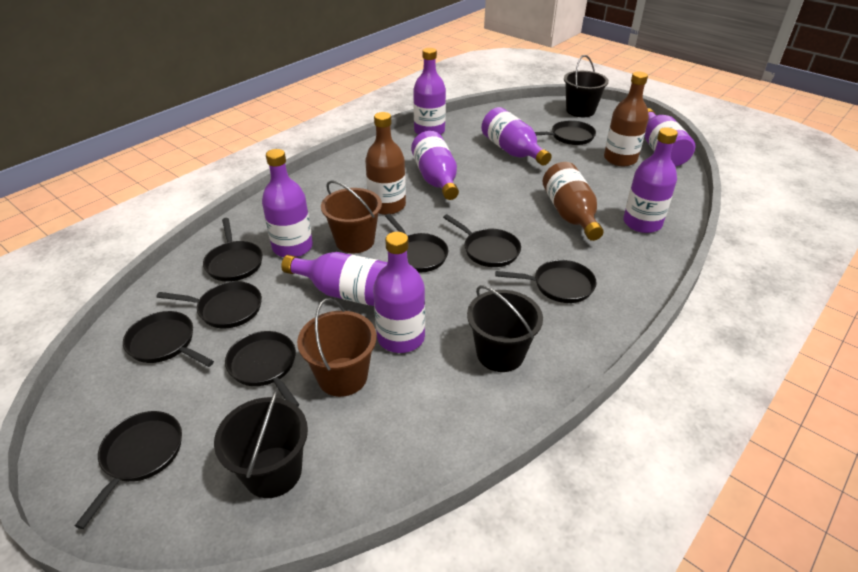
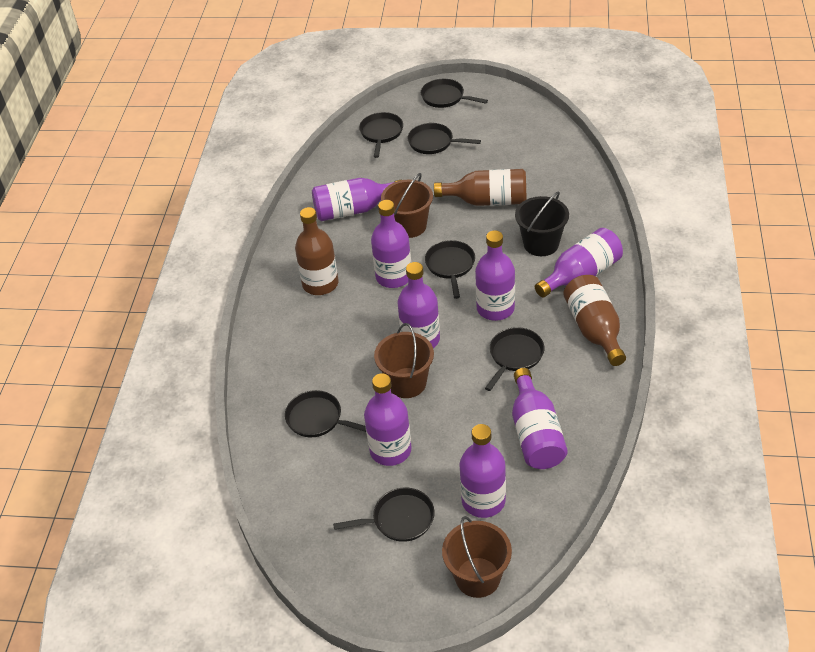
black bucket: [214,388,308,498] [467,285,543,372] [564,55,609,117] = 3 -> [515,191,569,256] = 1
black pan: [75,411,182,529] [123,311,214,367] [157,281,262,328] [203,218,263,282] [225,331,299,407] [385,214,448,273] [443,214,521,267] [496,260,597,303] [535,120,596,145] = 9 -> [285,390,366,437] [333,488,435,542] [359,112,403,158] [407,123,481,154] [421,79,488,108] [425,240,475,299] [485,327,544,391] = 7
brown bucket: [297,298,377,397] [321,180,382,253] = 2 -> [374,323,434,398] [381,173,433,238] [442,516,512,598] = 3

